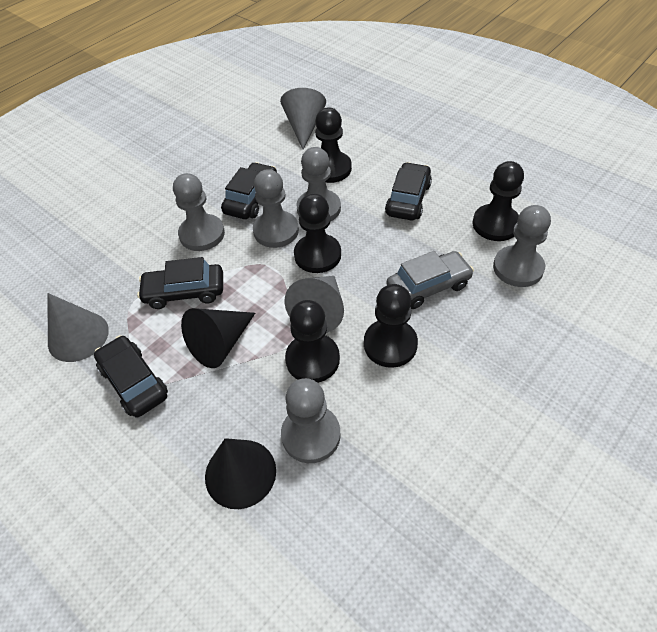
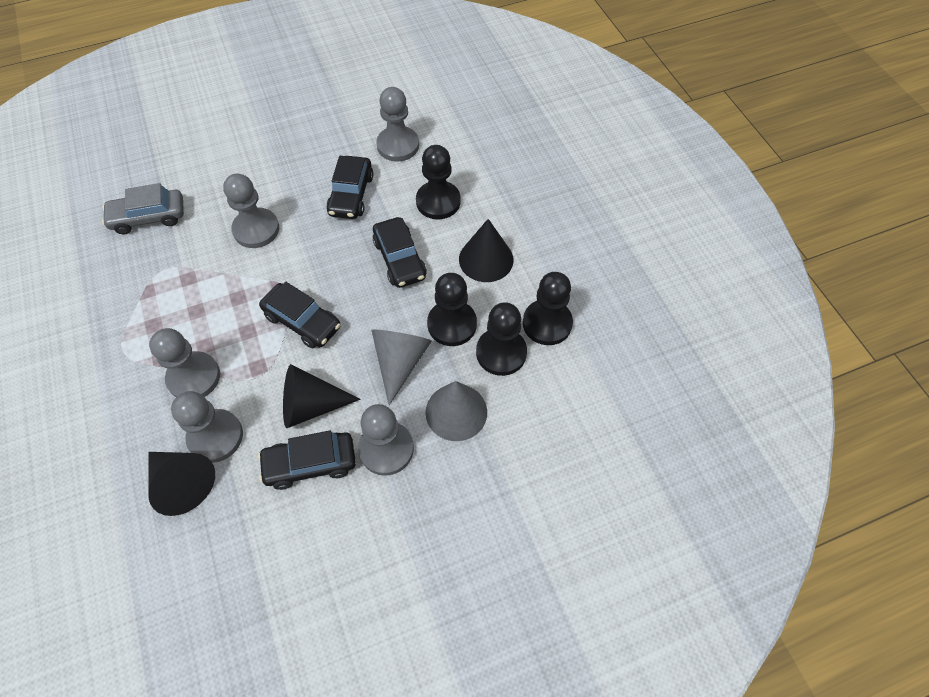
black cone: [181,308,255,368] [205,438,276,509] = 2 -> [148,452,215,516] [283,364,361,428] [459,219,513,282] = 3
black pawn: [285,300,340,383] [294,193,341,273] [315,107,352,183] [364,284,418,368] [473,161,524,241] = 5 -> [416,145,461,219] [427,273,477,346] [476,302,527,376] [523,272,573,345] = 4
grey cone: [48,293,109,362] [280,88,326,150] [284,276,344,333] = 3 -> [372,330,432,405] [426,381,487,441] = 2

